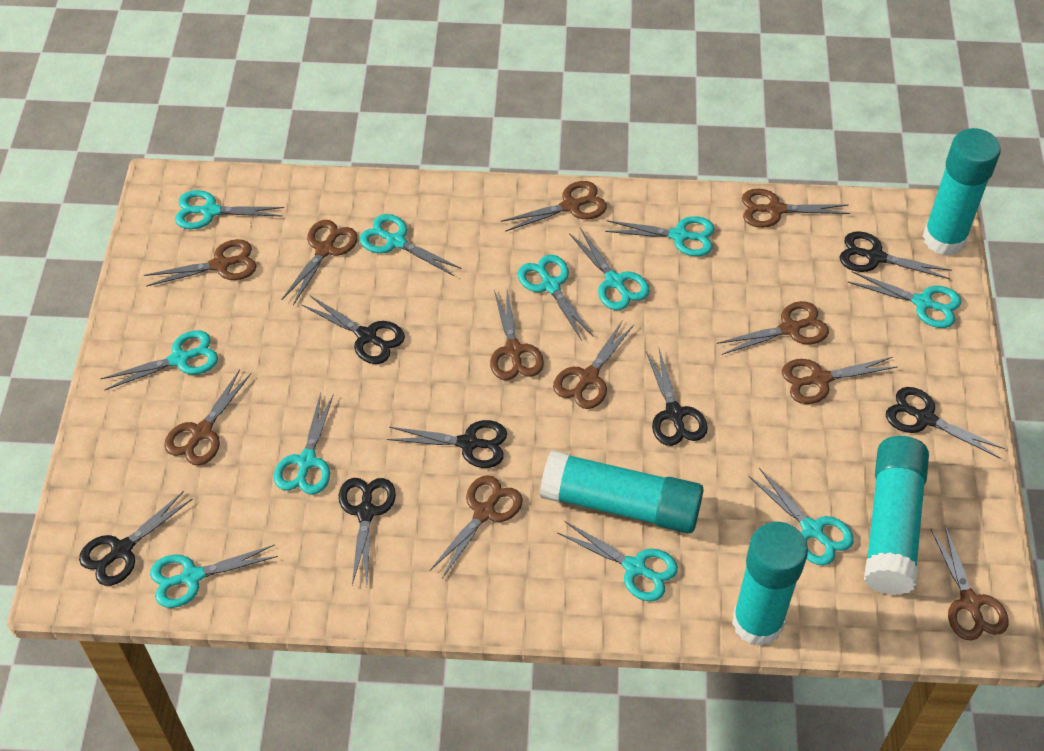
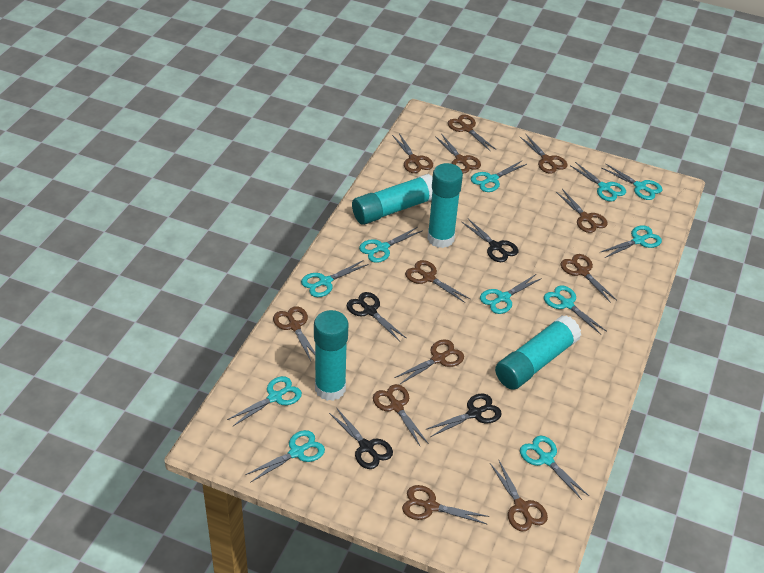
black scissors: [79,491,192,586] [302,296,405,364] [339,478,396,585] [387,420,507,468] [646,349,708,446] [840,231,952,279] [886,387,1005,458] = 7 -> [329,407,393,469] [347,292,406,341] [425,394,502,437] [462,218,519,262] = 4
brown scissors: [144,239,257,287] [164,369,251,465] [282,220,358,305] [430,475,523,578] [490,290,544,380] [500,181,607,232] [553,320,634,409] [717,301,829,355] [742,189,850,228] [782,357,897,404] [931,526,1009,640] = 11 -> [273,306,315,361] [373,384,429,446] [392,133,433,173] [394,339,464,384] [402,485,489,525] [405,260,470,303] [435,135,481,173] [448,115,495,152] [490,459,548,531] [520,134,567,174] [556,189,608,233] [560,254,617,303] = 12

